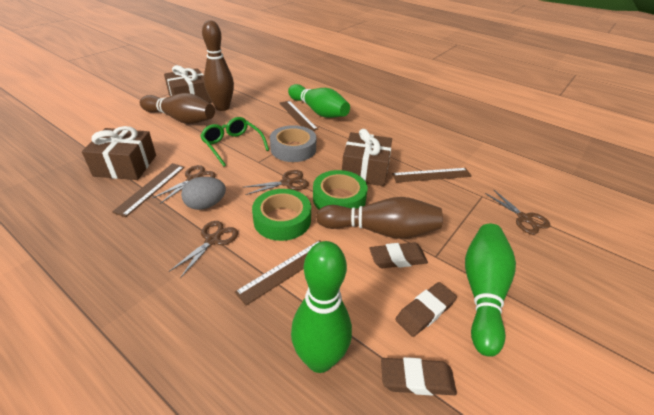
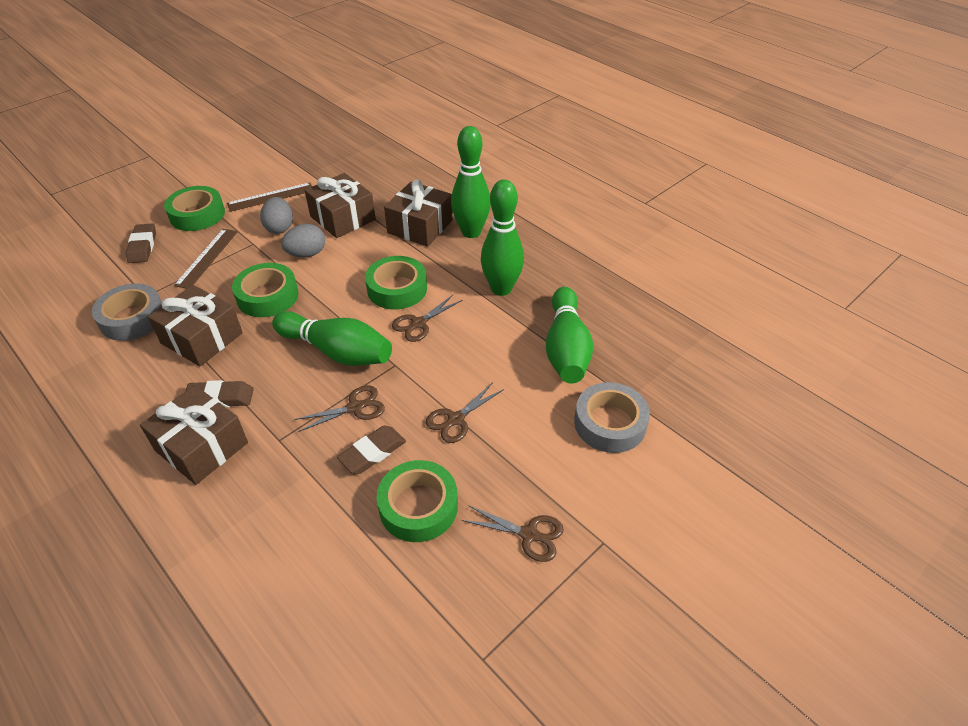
brown bowling pin: [140,93,215,124] [202,20,234,111] [316,197,443,239] = 3 -> none = 0
brown gift: [82,126,156,180] [164,65,212,103] [342,129,392,186] = 3 -> [140,385,248,485] [148,285,243,366] [305,173,376,238] [384,179,453,247] = 4
brown ruler: [112,163,185,217] [235,240,322,306] [279,101,318,131] [392,168,472,183] = 4 -> [174,229,238,289] [227,183,312,212] = 2
green bowling pin: [288,84,350,118] [291,241,352,373] [465,224,516,357] = 3 -> [272,311,392,366] [451,126,491,238] [481,179,524,296] [546,287,593,383] = 4
green glasses: [200,117,269,166] = 1 -> none = 0
green tape: [252,189,311,241] [313,170,368,209] = 2 -> [164,186,225,231] [232,263,299,317] [365,256,427,309] [376,460,458,542] = 4
grey egg: [181,177,226,210] = 1 -> [260,197,293,234] [281,224,325,257] = 2
grey tape: [270,125,317,162] = 1 -> [92,284,162,341] [574,382,650,453] = 2

